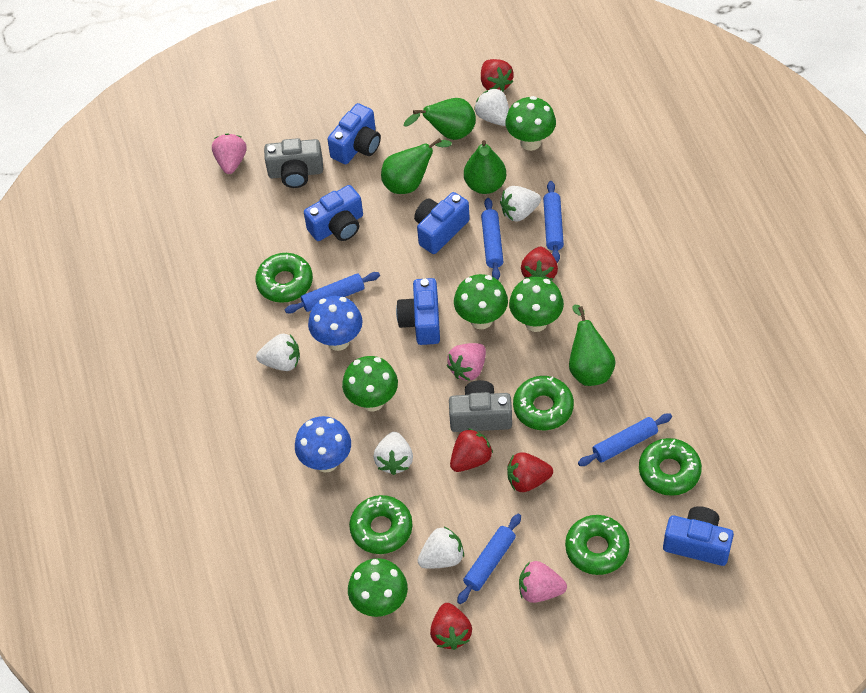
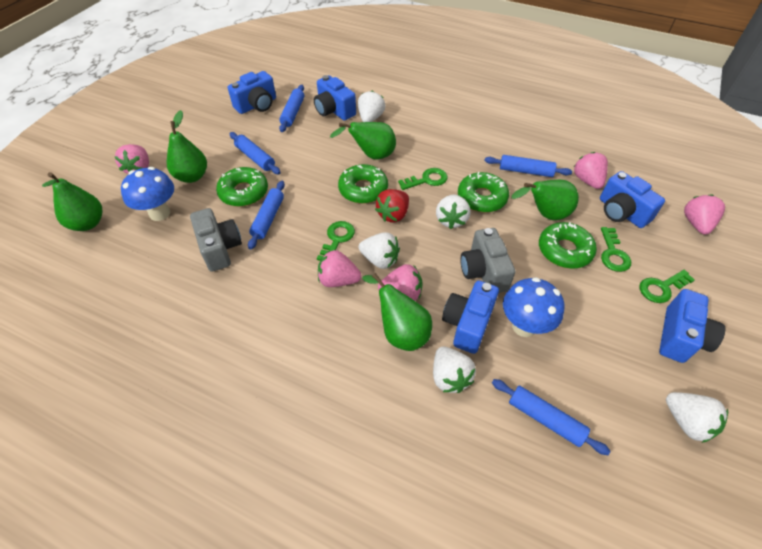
green donut: [255,253,313,303] [349,495,413,554] [513,376,574,430] [565,515,630,575] [639,438,702,496] = 5 -> [216,167,268,207] [338,164,388,204] [458,172,509,212] [539,222,597,269] = 4
green key: none = 0 -> [317,221,355,261] [398,168,448,190] [601,227,631,272] [640,270,695,303] = 4
green mushroom: [342,356,398,412] [348,558,408,617] [454,274,508,329] [506,96,556,151] [509,277,564,332] = 5 -> none = 0
green pear: [381,138,452,194] [404,98,476,140] [464,140,506,194] [569,305,615,386] = 4 -> [42,172,103,231] [167,110,207,183] [330,122,396,160] [362,273,432,351] [511,179,579,220] = 5
pink strawberry: [212,134,246,174] [447,343,486,381] [519,561,567,603] = 3 -> [114,144,149,174] [318,250,361,287] [378,264,423,301] [574,152,608,189] [684,195,725,235] = 5
red strawberry: [430,603,472,650] [450,428,493,472] [481,59,514,92] [507,452,553,492] [521,247,558,281] = 5 -> [375,189,409,222] = 1

